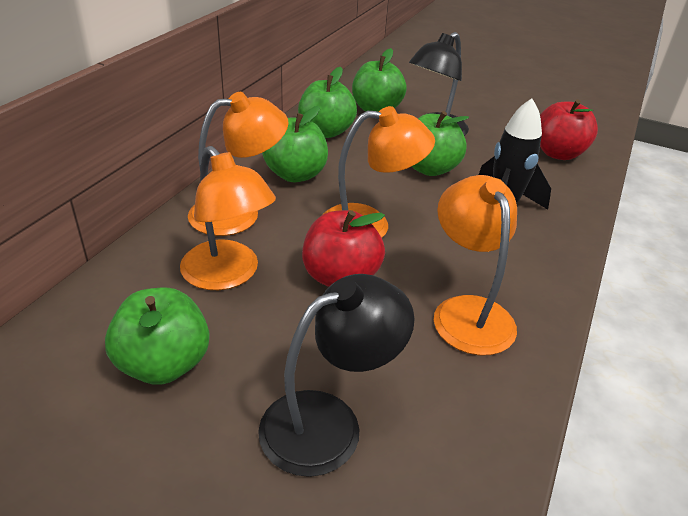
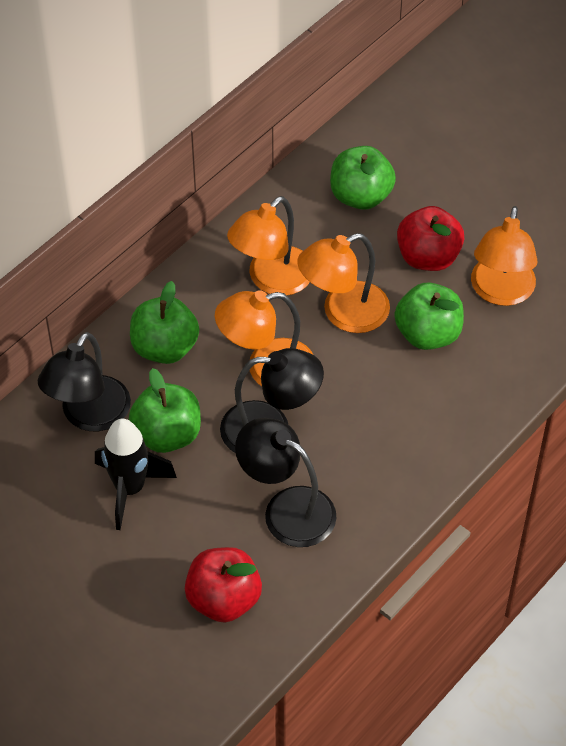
black lamp: [258,274,415,477] [409,32,469,136] = 2 -> [38,332,131,431] [220,348,324,453] [235,418,337,547] = 3
green apple: [105,288,210,385] [262,106,328,182] [298,67,357,138] [352,48,407,112] [411,111,469,176] = 5 -> [129,368,201,453] [130,281,199,364] [330,146,396,210] [394,282,464,350] = 4

